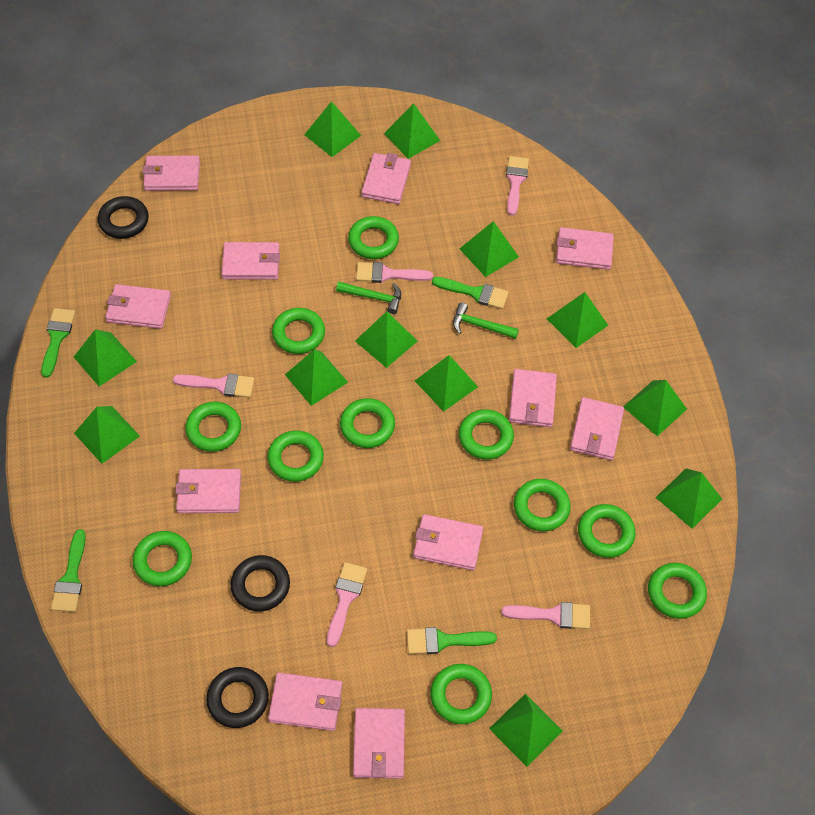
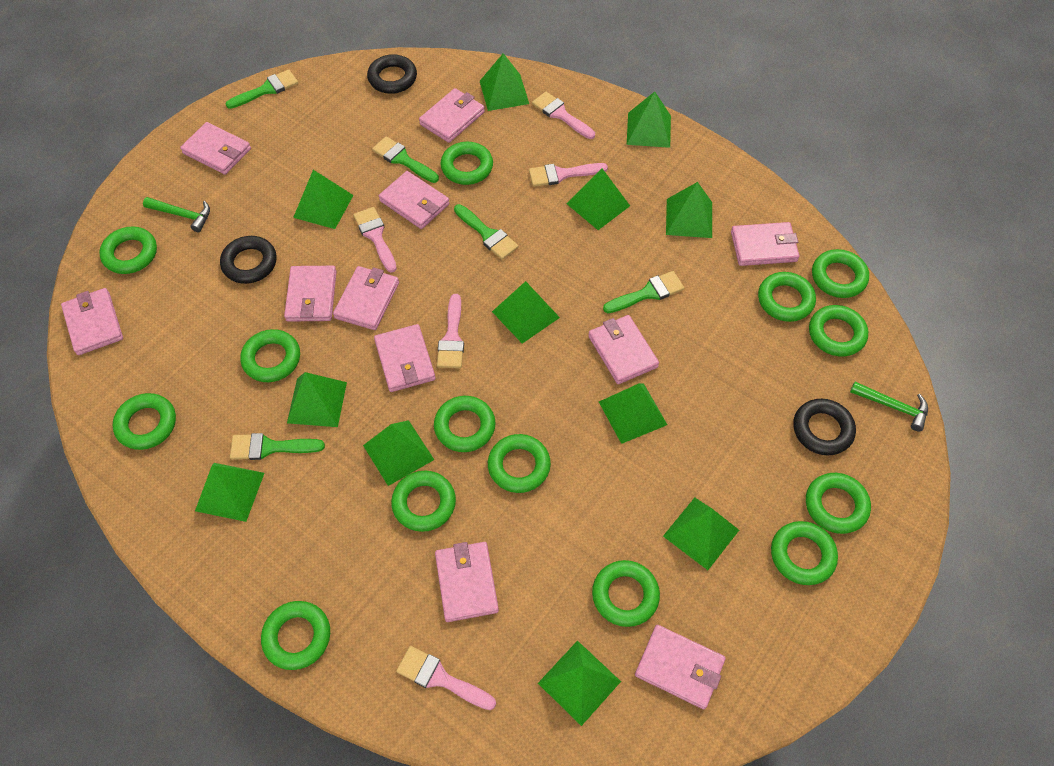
green brush: [41,308,76,378] [51,529,86,612] [407,627,497,654] [432,277,509,309] = 4 -> [225,69,298,109] [230,433,325,460] [372,136,439,183] [454,204,518,259] [603,271,684,313] = 5
green ring: [133,531,192,586] [185,402,241,452] [267,430,324,482] [272,308,325,354] [340,398,395,448] [348,216,399,259] [430,664,492,724] [459,409,514,460] [514,479,571,531] [578,504,636,558] [648,563,707,619] = 11 -> [99,226,157,274] [113,393,176,450] [240,329,300,382] [261,601,330,670] [391,471,456,532] [434,396,496,452] [441,142,493,185] [488,434,551,493] [592,560,660,627] [758,272,816,322] [771,521,838,585] [806,473,871,534] [809,305,868,357] [812,249,869,298] = 14

